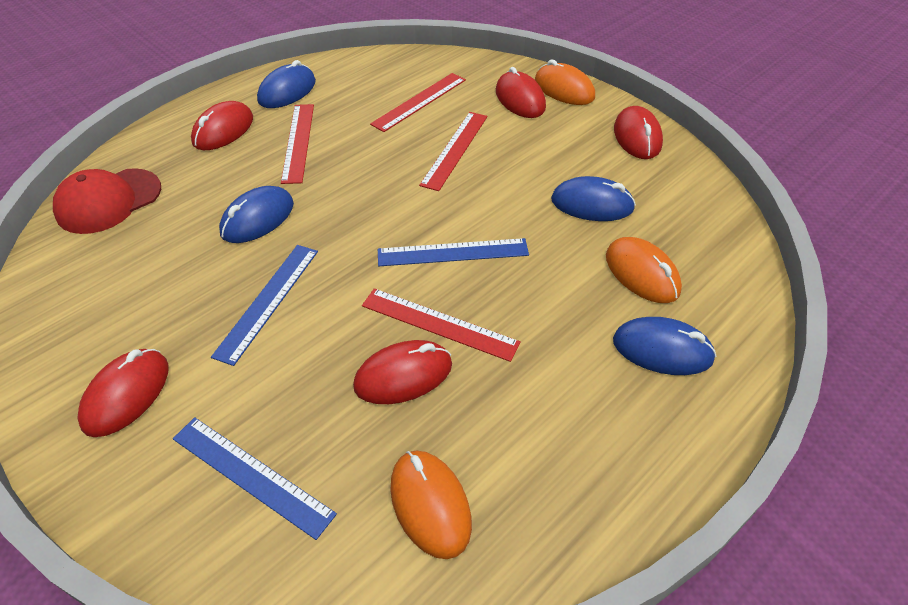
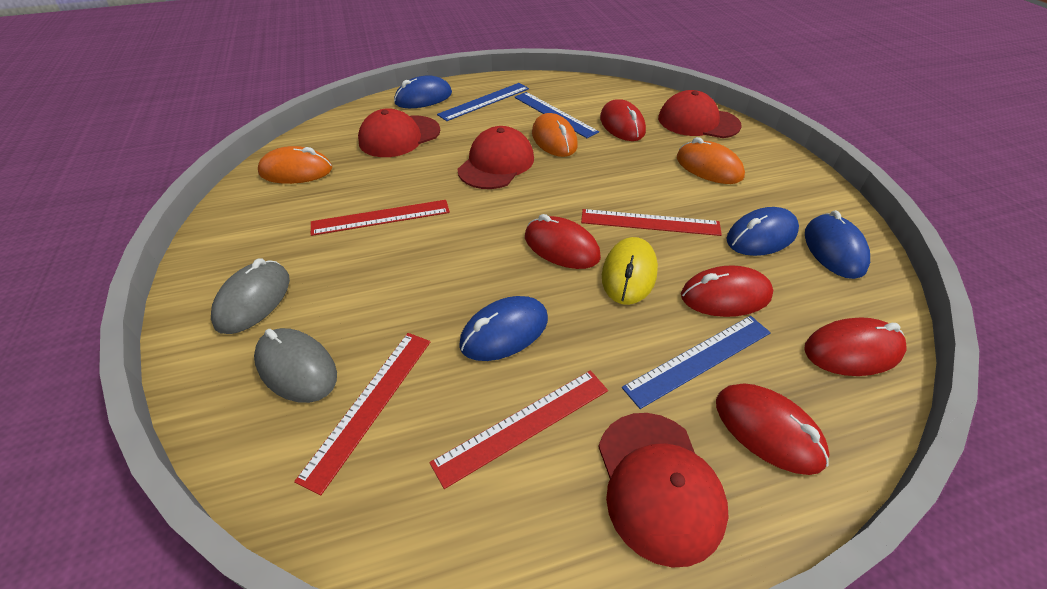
grey mouse: none = 0 -> [211,258,290,334] [254,328,337,403] = 2
red cap: [53,168,161,234] = 1 -> [358,108,440,157] [457,126,534,189] [598,413,729,568] [658,90,742,138] = 4
yellow mouse: none = 0 -> [602,237,658,305] = 1

